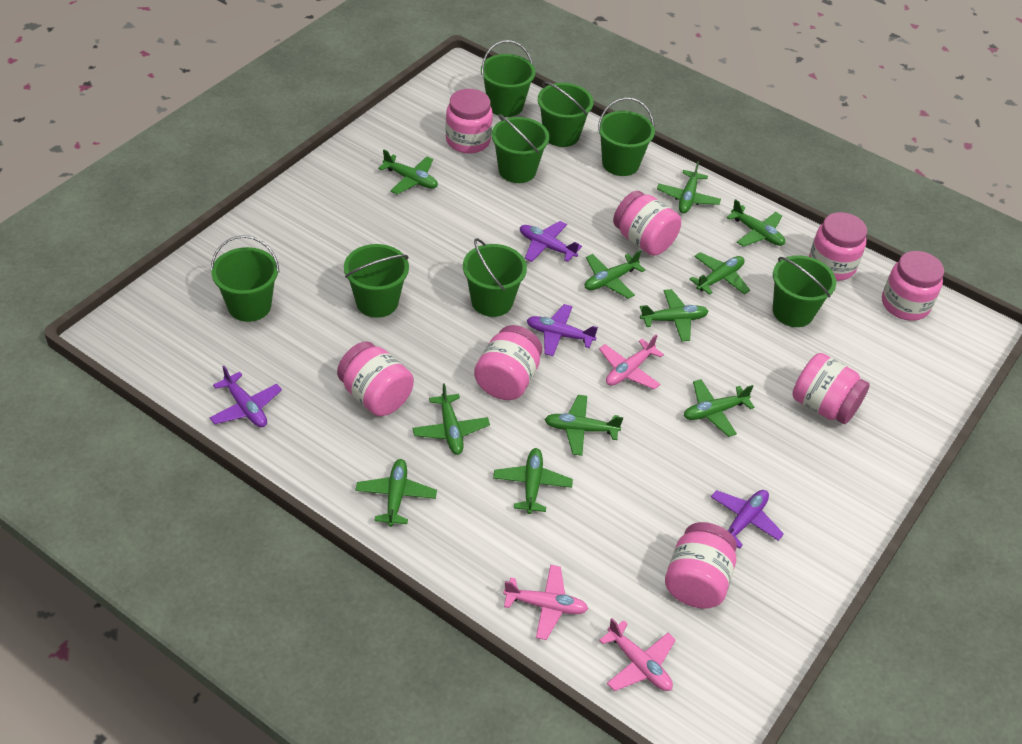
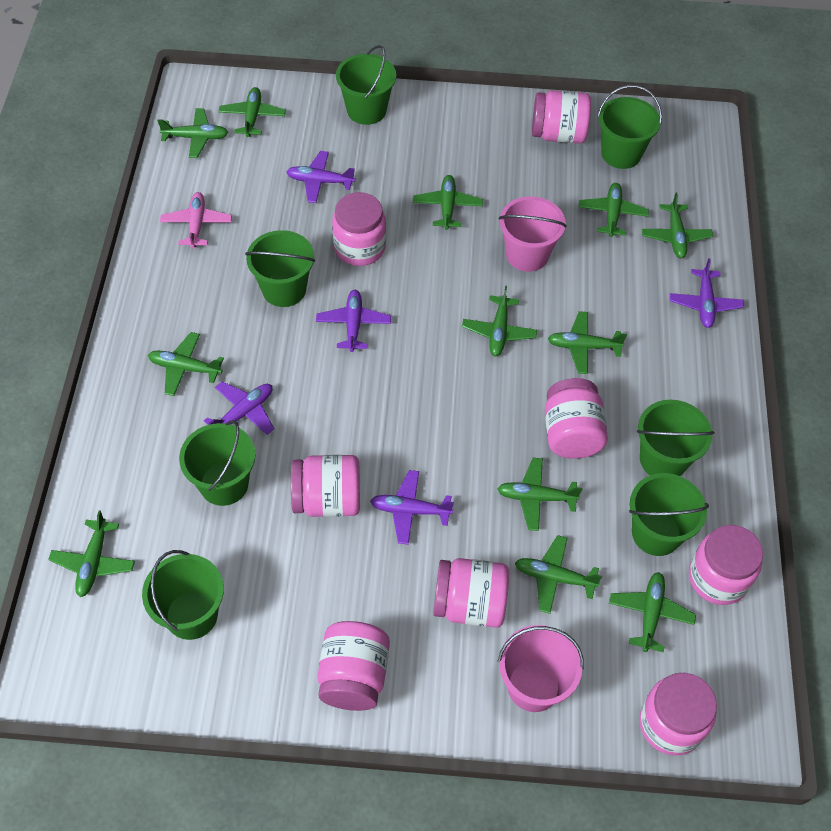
green bucket: [211,235,279,322] [344,244,409,318] [463,238,527,317] [481,40,535,117] [492,114,549,183] [538,81,593,147] [598,98,655,176] [773,255,836,327] = 8 -> [142,550,224,640] [179,420,255,506] [245,230,315,307] [336,45,396,125] [598,85,662,169] [629,473,709,556] [637,400,714,476] = 7
green plane: [356,459,437,527] [378,150,438,194] [412,383,490,455] [493,448,573,514] [544,395,623,456] [585,250,645,299] [640,289,709,342] [657,161,721,213] [684,379,755,437] [690,252,750,295] [726,199,785,247] = 11 -> [48,510,135,597] [148,332,224,396] [157,108,228,158] [219,87,286,137] [413,175,483,230] [462,286,537,356] [497,458,582,531] [515,535,602,614] [548,311,627,374] [579,183,649,237] [609,572,696,652] [642,192,713,258] = 12
pink bucket: none = 0 -> [498,625,584,712] [499,196,567,272] = 2
pink plane: [503,565,588,640] [599,334,664,390] [599,618,676,691] = 3 -> [160,192,232,249] = 1
purple plane: [209,366,282,427] [520,221,582,262] [527,304,598,356] [711,490,784,549] = 4 -> [204,381,274,435] [286,151,355,203] [316,290,391,352] [370,470,454,545] [670,258,744,328] = 5

